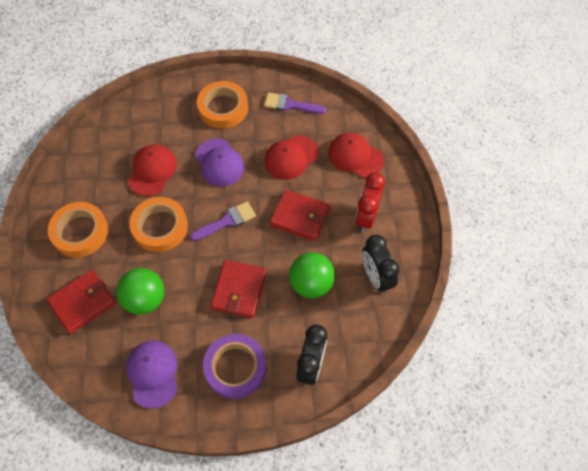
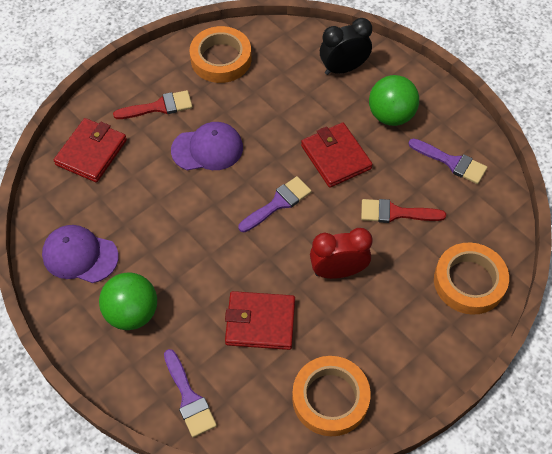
black clock: [296,325,327,385] [362,235,400,294] = 2 -> [320,18,372,75] = 1
purple brush: [190,201,256,241] [264,93,326,114] = 2 -> [164,349,217,437] [239,176,312,233] [408,138,487,184] = 3
purple tape: [203,334,266,399] = 1 -> none = 0
red brush: none = 0 -> [113,90,192,119] [361,199,446,223] = 2
red cap: [128,144,177,196] [265,135,319,180] [328,133,384,178] = 3 -> none = 0

